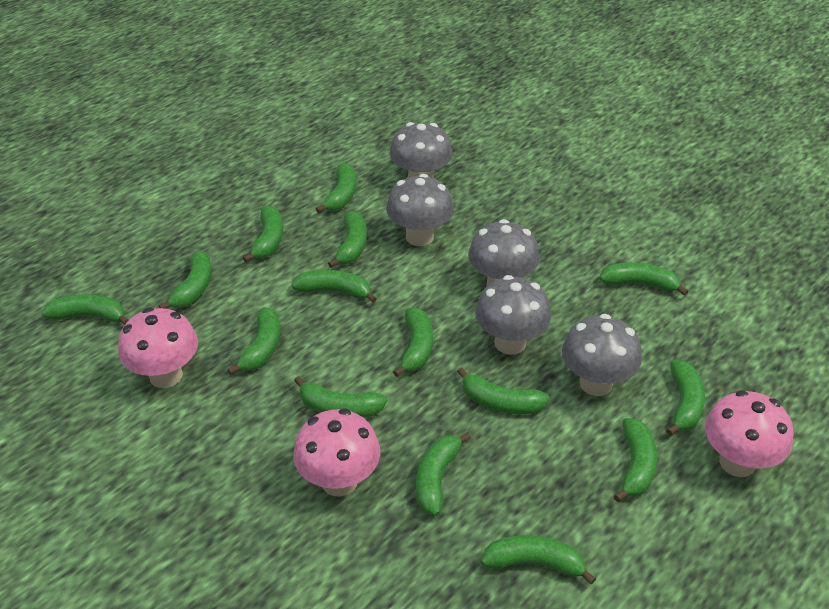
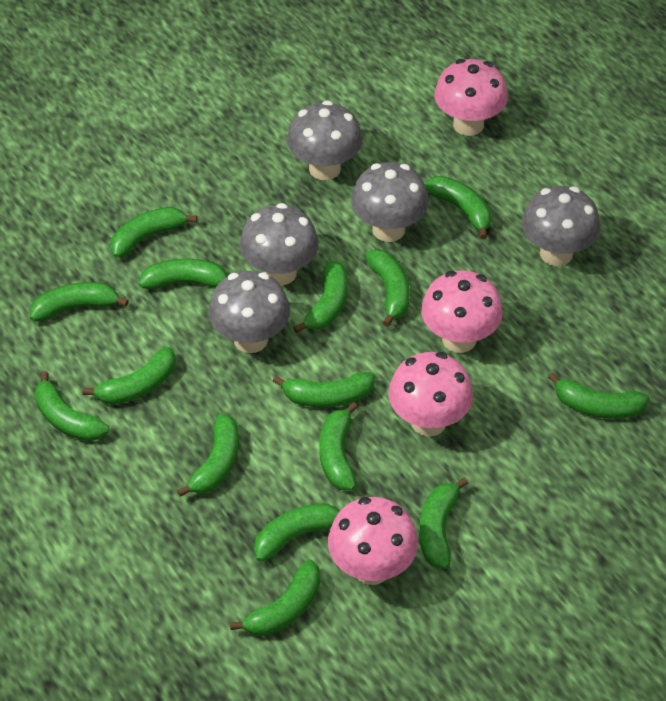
pink mushroom: [118,307,198,388] [293,409,380,497] [705,390,794,477] = 3 -> [328,497,418,585] [388,352,473,436] [421,270,503,353] [434,59,508,136] = 4

